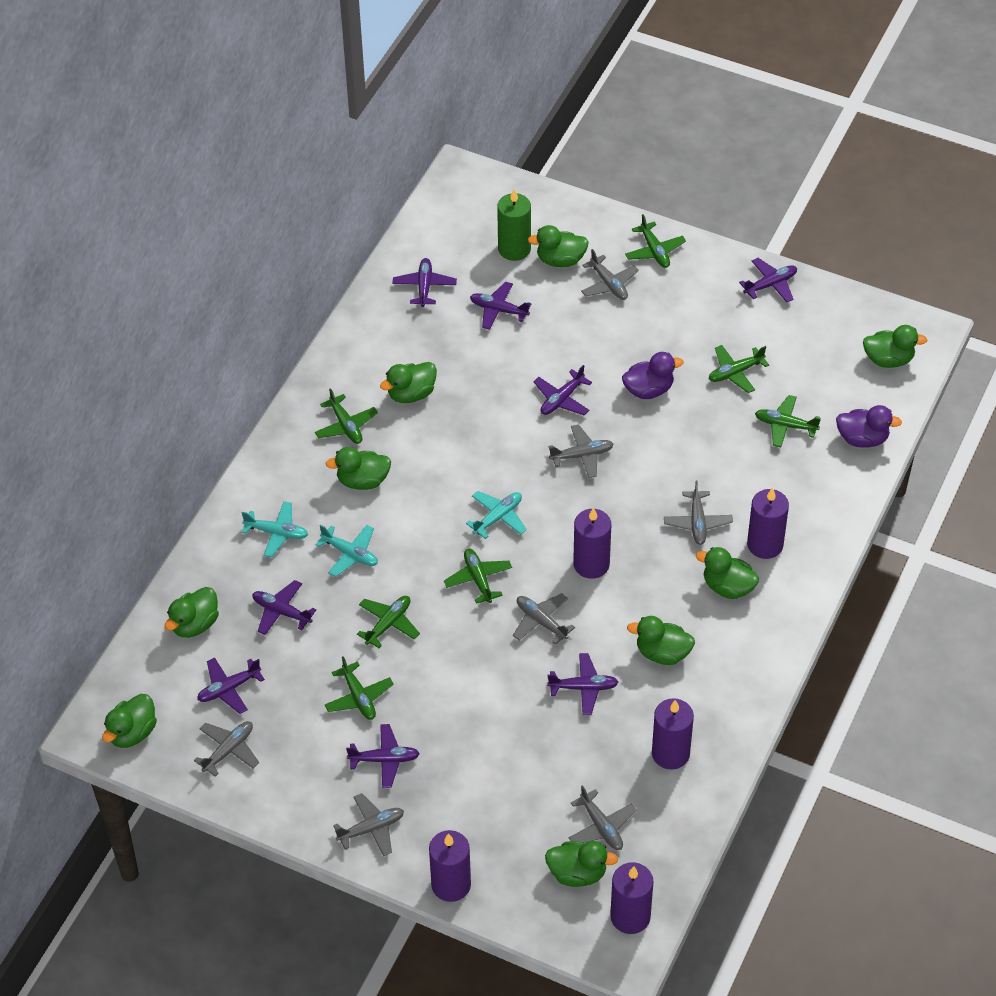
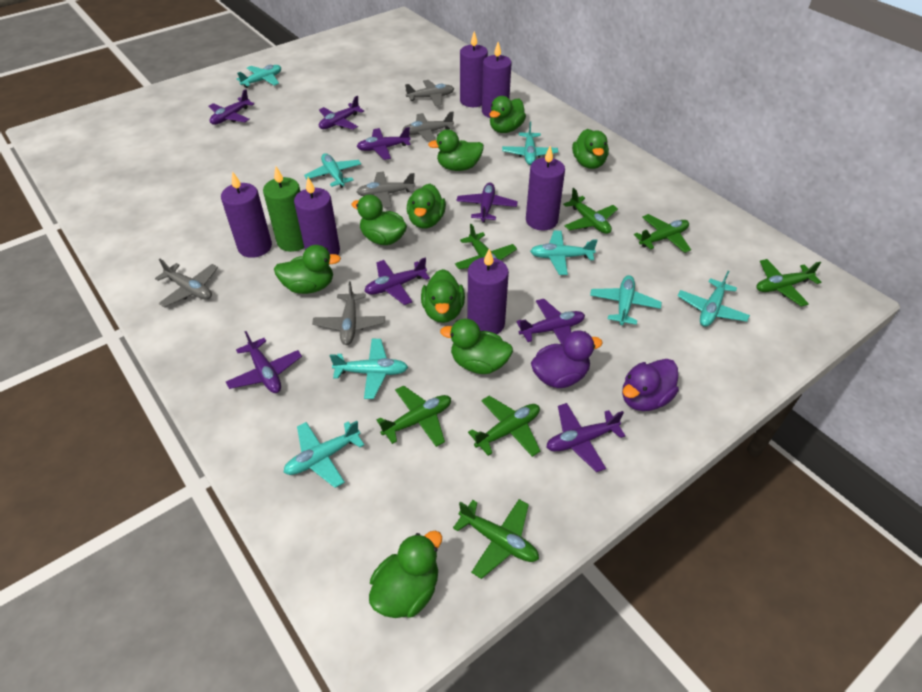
grey plane: [194,721,259,777] [333,793,404,856] [513,593,575,645] [549,424,613,478] [568,785,636,850] [581,249,639,300] [664,481,733,545] = 7 -> [155,259,218,307] [312,281,385,345] [357,171,415,208] [402,112,454,142] [405,80,454,106] = 5
purple candle: [429,830,471,902] [573,507,611,579] [610,862,653,934] [652,698,694,769] [747,487,789,559] = 5 -> [221,171,272,258] [294,177,340,255] [460,31,488,107] [467,249,509,334] [482,42,512,118] [526,146,565,230] = 6
turquoise plane: [242,501,308,557] [316,525,378,577] [466,491,527,539] = 3 -> [237,65,281,88] [284,421,365,488] [304,153,361,188] [330,339,408,399] [502,122,558,165] [530,231,598,275] [590,275,662,325] [677,271,750,327] = 8

